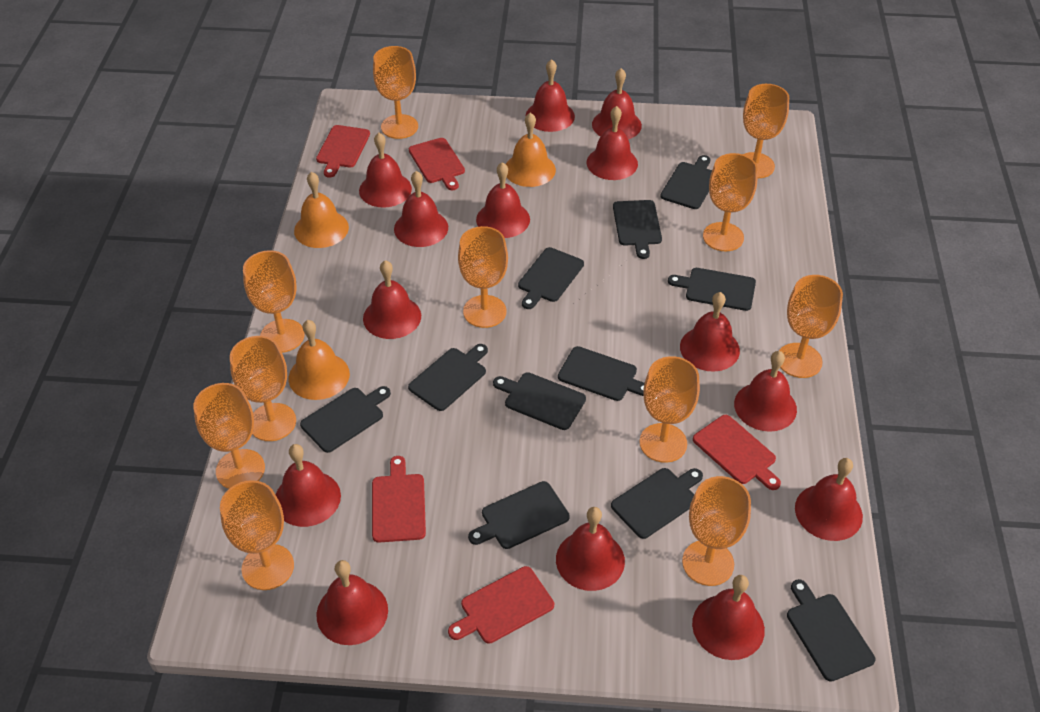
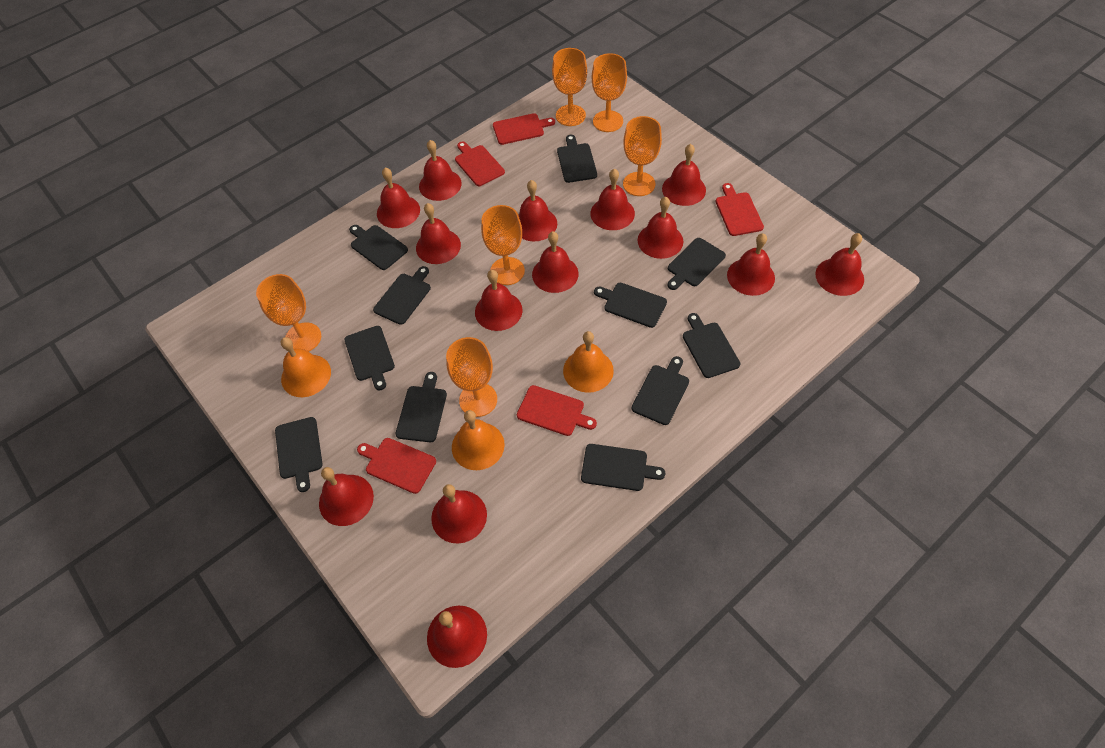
orange goblet: [194,383,265,489] [220,480,294,590] [230,336,296,441] [243,250,305,353] [373,46,418,139] [458,226,508,328] [640,356,700,463] [682,476,751,586] [703,153,758,252] [743,84,789,178] [779,275,843,378] = 11 -> [256,274,321,352] [446,337,497,417] [481,205,525,285] [552,48,587,126] [592,53,627,132] [623,116,662,196] = 6

